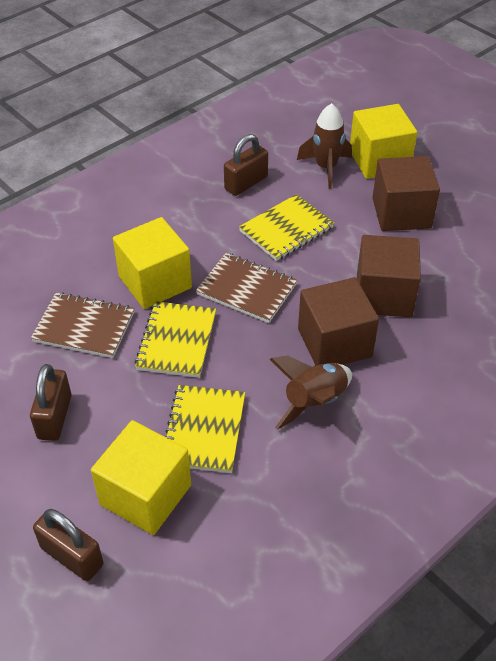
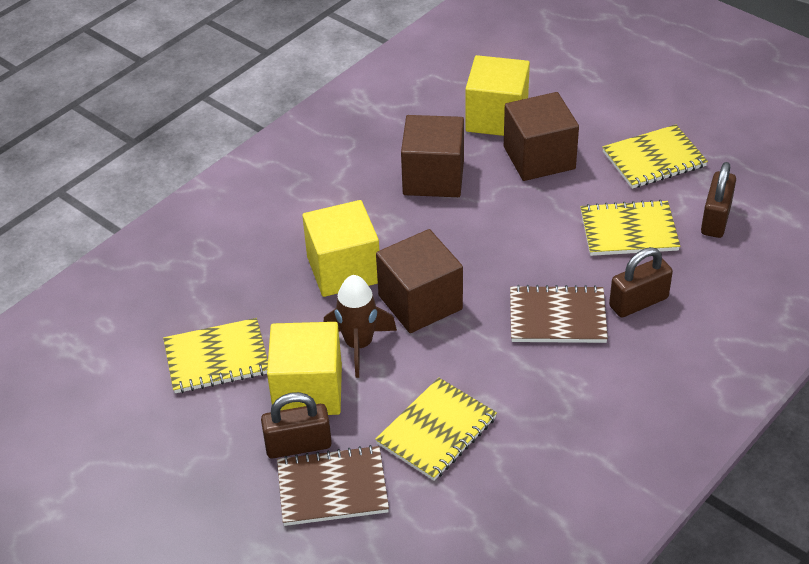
brown rocket: [270,355,352,430] [297,103,352,189] = 2 -> [324,275,397,378] = 1
yellow notebook: [134,301,216,378] [165,385,245,473] [239,194,334,261] = 3 -> [163,318,268,393] [375,378,497,481] [581,200,680,256] [602,125,708,189] = 4

